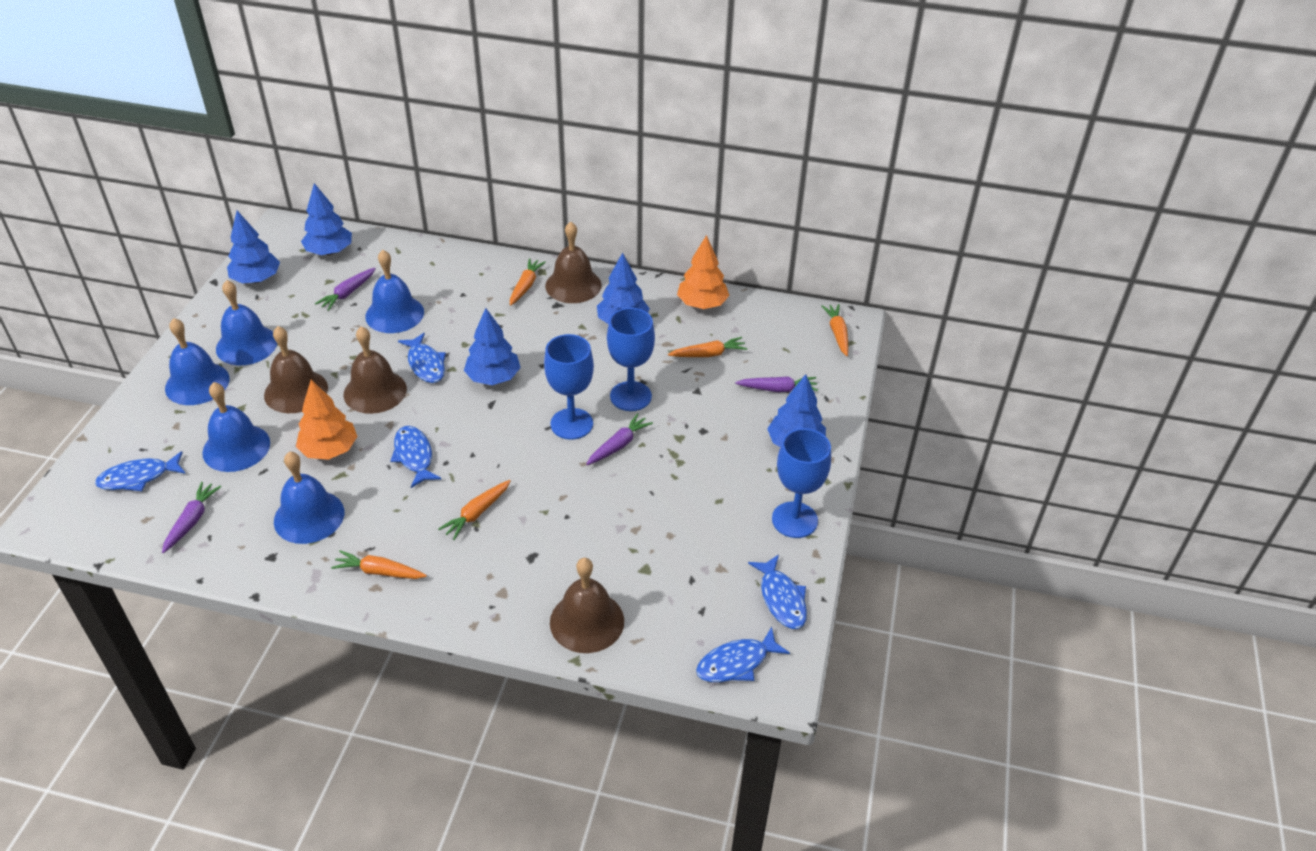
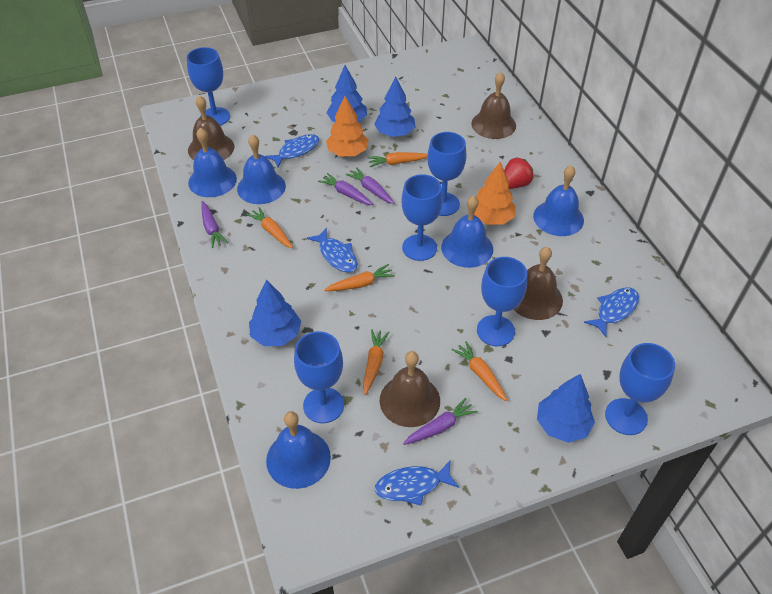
blue fish: [95,451,186,491] [390,426,441,488] [398,333,446,383] [696,627,790,682] [748,555,807,629] = 5 -> [265,134,319,167] [307,228,358,272] [375,460,459,505] [584,288,639,337] = 4
blue goblet: [544,334,594,440] [607,308,655,411] [772,428,831,538] = 3 -> [187,47,230,126] [294,331,344,423] [402,174,443,261] [427,132,466,216] [477,257,527,346] [605,343,675,435] = 6
blue tree: [227,211,280,283] [301,183,352,255] [464,308,521,385] [597,253,650,324] [767,374,826,447] = 5 -> [249,280,301,346] [327,65,367,122] [374,76,415,137] [537,374,595,443] = 4
red strawberry: none = 0 -> [504,157,534,189] = 1

